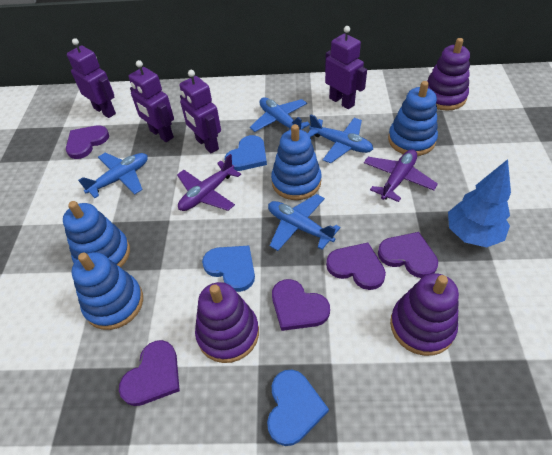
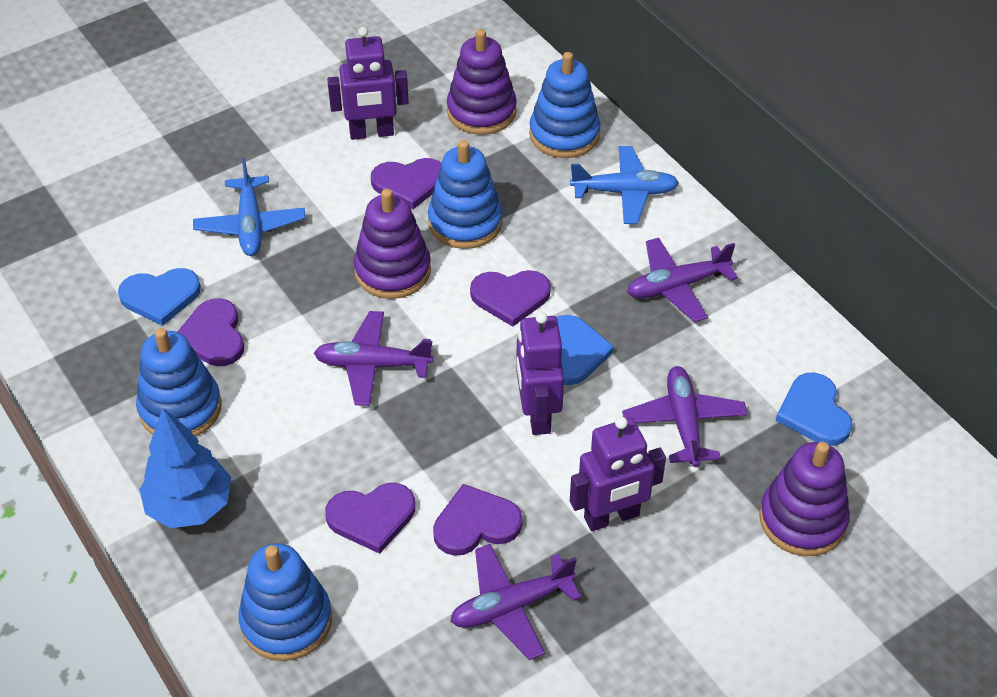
blue plane: [78,153,148,198] [250,97,310,132] [268,194,341,251] [308,115,373,163] = 4 -> [193,158,306,256] [570,146,679,224] = 2
purple plane: [177,154,241,211] [364,149,438,202] = 2 -> [314,311,434,406] [450,544,581,660] [622,366,748,467] [627,238,738,322] = 4
purple robot: [67,38,116,118] [129,60,174,142] [179,70,221,153] [325,26,367,109] = 4 -> [327,27,409,140] [516,312,564,435] [570,417,666,531] = 3

